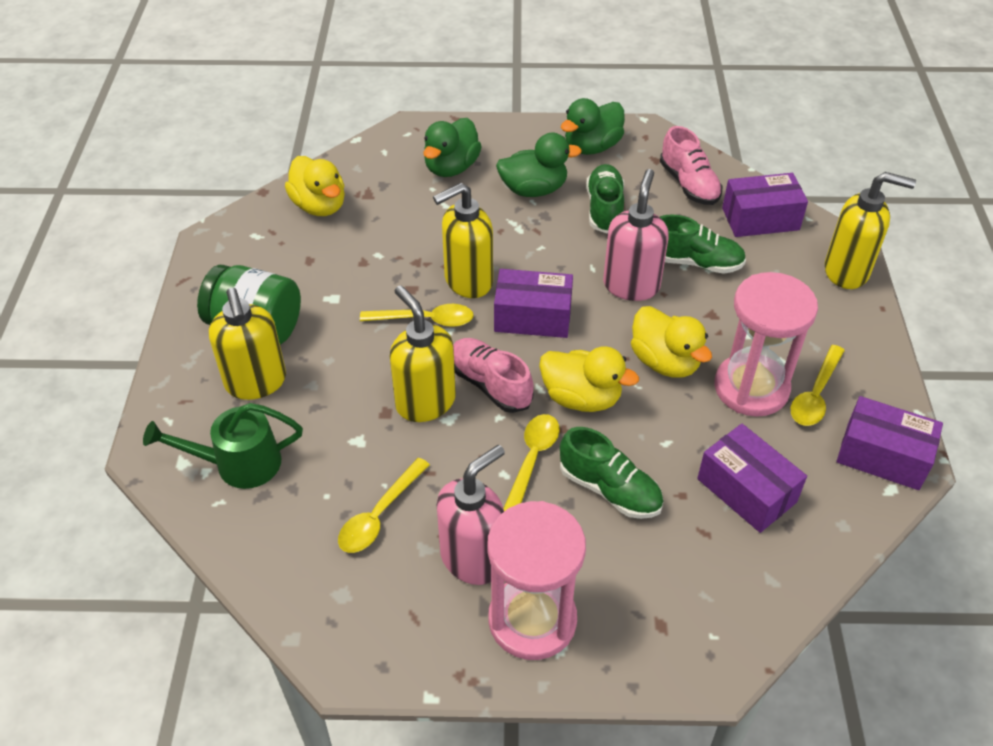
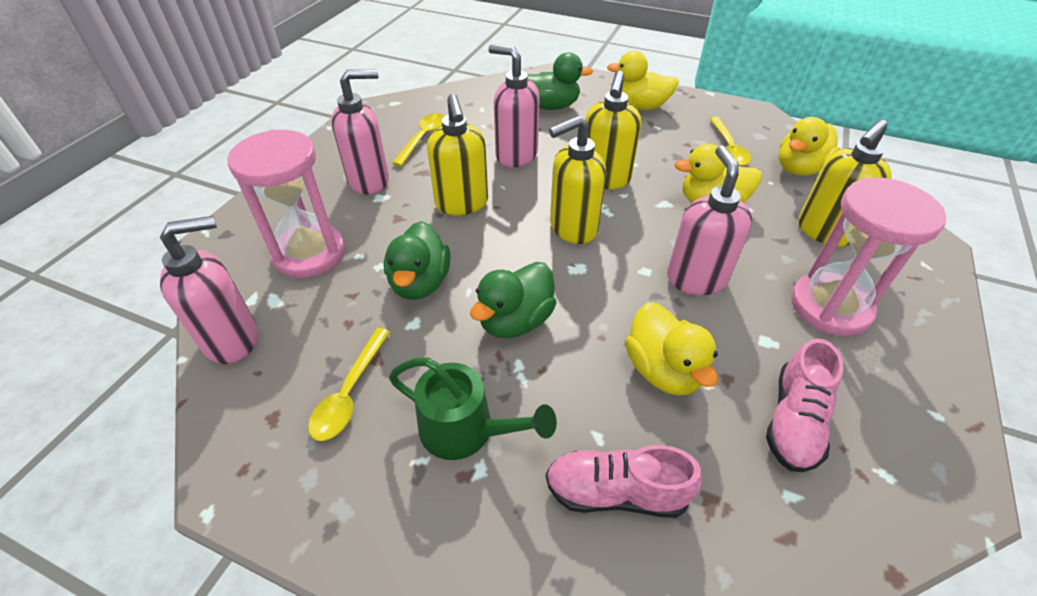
green jar: [197,265,301,345] = 1 -> none = 0
green shoe: [560,427,663,519] [586,164,624,233] [660,214,746,274] = 3 -> none = 0
pink soap dispenser: [437,445,505,585] [603,169,669,301] = 2 -> [160,216,258,364] [331,69,389,194] [489,44,540,167] [667,146,752,295] = 4
purple box: [494,269,573,338] [697,424,807,533] [722,173,808,237] [837,396,943,490] = 4 -> none = 0
yellow duck: [285,156,345,216] [539,346,639,412] [631,306,712,378] = 3 -> [607,51,679,110] [625,302,718,396] [674,144,762,203] [778,117,840,176] = 4
yellow spoon: [338,458,430,553] [360,304,474,327] [503,414,560,511] [791,345,845,426] = 4 -> [308,328,390,441] [392,113,444,166] [709,117,751,166] = 3

